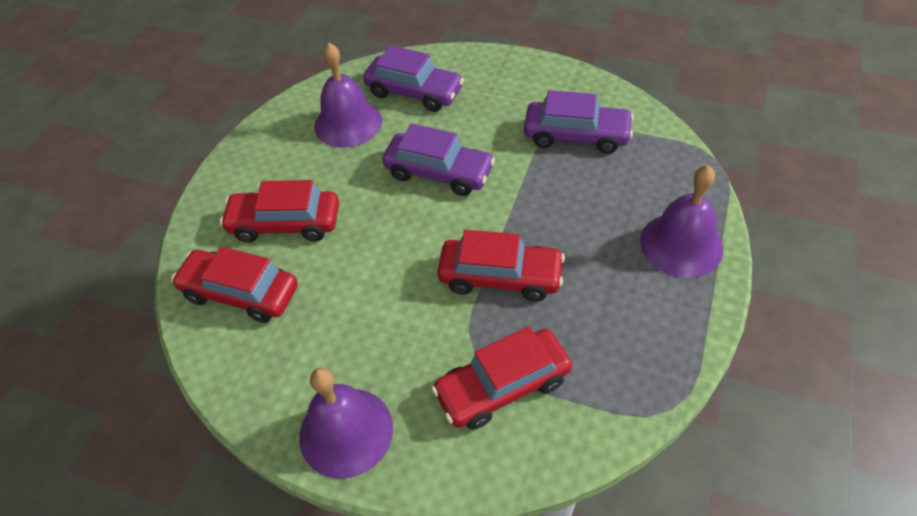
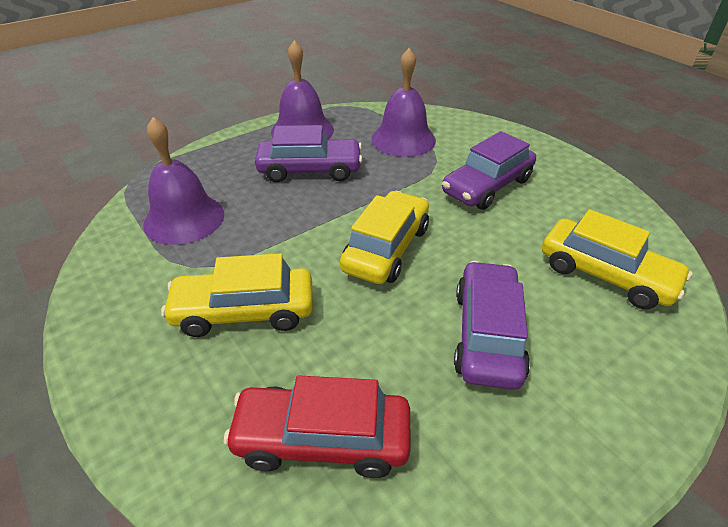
red car: [171,247,298,323] [220,180,339,243] [431,326,572,430] [437,230,565,302] = 4 -> [224,375,410,478] = 1
yellow car: none = 0 -> [161,253,313,337] [340,191,429,284] [542,209,692,309] = 3

